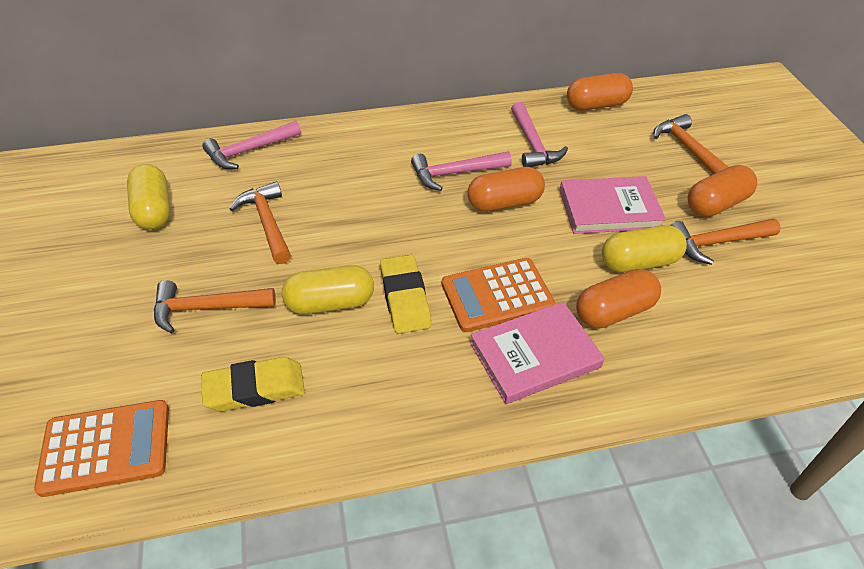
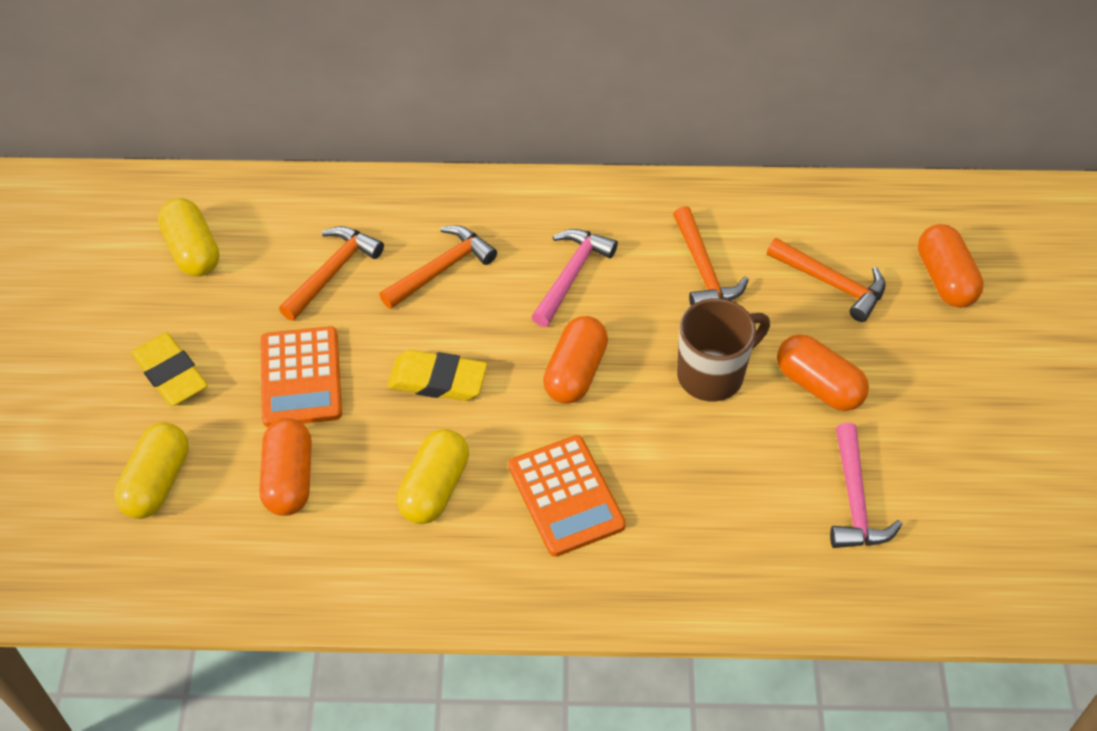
brown mug: none = 0 -> [677,298,770,401] = 1
pink book: [470,302,605,404] [559,176,666,234] = 2 -> none = 0
pink hammer: [202,121,301,169] [411,152,512,191] [511,102,568,167] = 3 -> [531,229,618,327] [830,423,902,548] = 2

